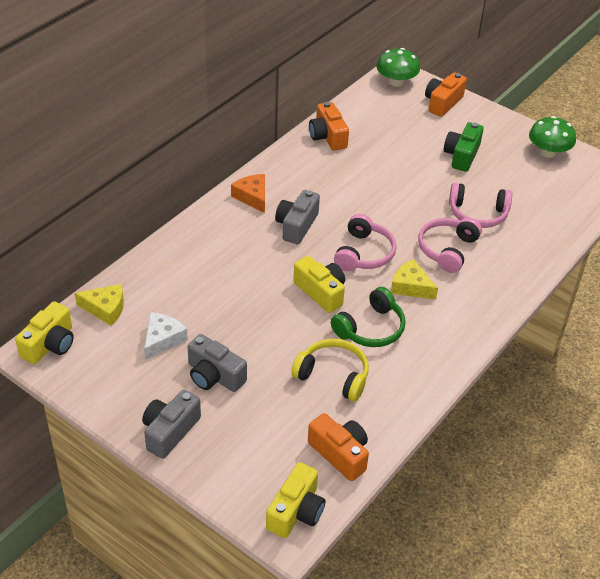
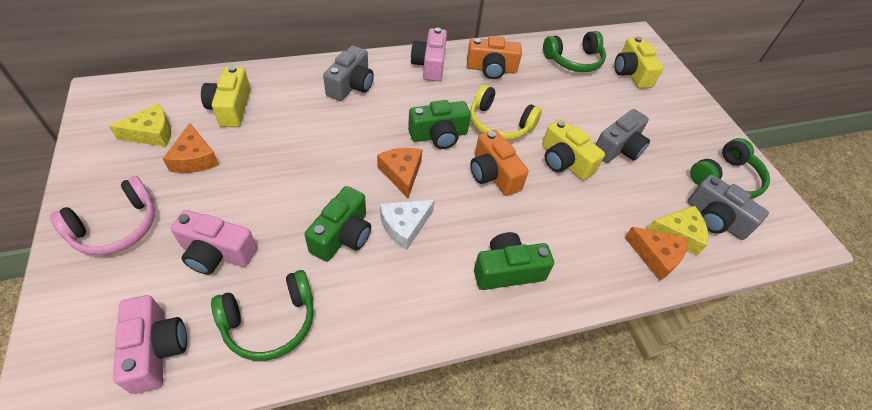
green camera: [444,122,484,172] = 1 -> [304,186,371,262] [408,100,471,149] [474,232,554,290] = 3
green headphones: [331,287,406,347] = 1 -> [211,270,314,361] [543,31,606,72] [690,138,770,199] = 3
green mushroom: [376,48,420,87] [529,116,576,158] = 2 -> none = 0
orange camera: [308,413,369,481] [309,102,349,151] [425,72,467,117] = 3 -> [467,36,522,79] [470,130,529,196] = 2
orange cheese: [231,174,265,213] = 1 -> [163,123,219,173] [377,148,422,198] [624,227,687,281] = 3
pink camera: none = 0 -> [113,295,187,394] [170,210,257,275] [411,28,447,81] = 3
pink headphones: [334,214,397,271] [418,218,482,273] [449,183,512,228] = 3 -> [50,176,155,255] = 1

